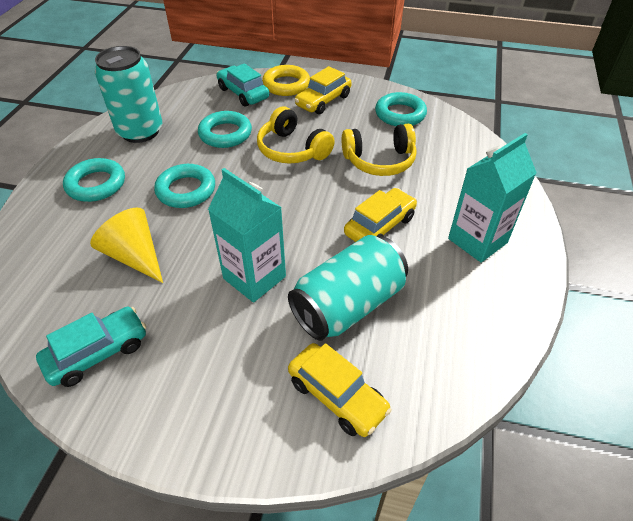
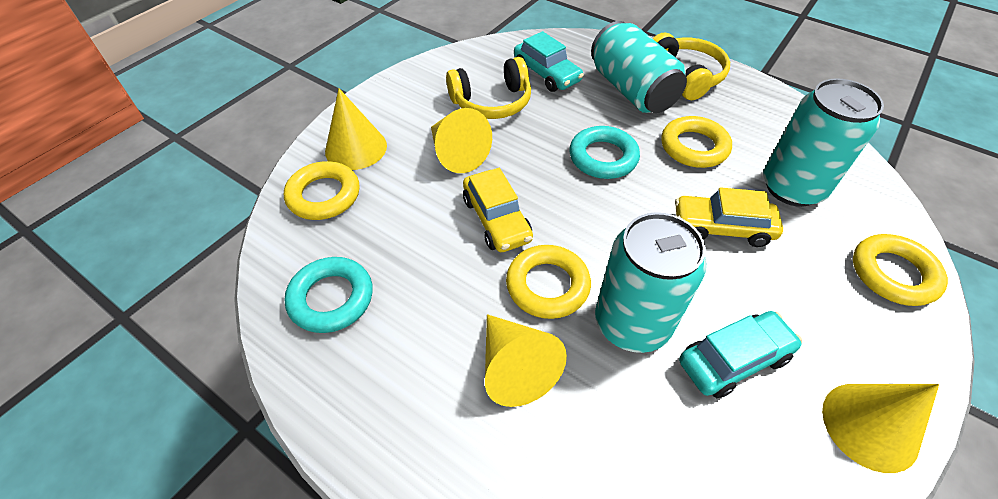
turquoise can: [95,46,162,143] [288,235,408,341] = 2 -> [591,21,687,113] [595,212,706,353] [763,78,884,207] = 3
turquoise carton: [208,168,286,303] [448,133,537,263] = 2 -> none = 0
turquoise ring: [63,158,125,202] [154,164,215,208] [198,111,252,148] [375,92,427,126] = 4 -> [284,257,373,333] [569,126,640,179] = 2
yellow car: [288,343,392,437] [294,66,352,114] [344,188,417,242] = 3 -> [463,168,533,252] [675,187,783,247] = 2
yellow cone: [90,208,163,283] = 1 -> [325,88,387,170] [431,108,492,173] [485,314,567,407] [822,384,939,473] = 4
yellow ring: [262,65,310,96] = 1 -> [284,161,360,220] [506,245,591,319] [661,116,732,168] [853,234,948,306] = 4

